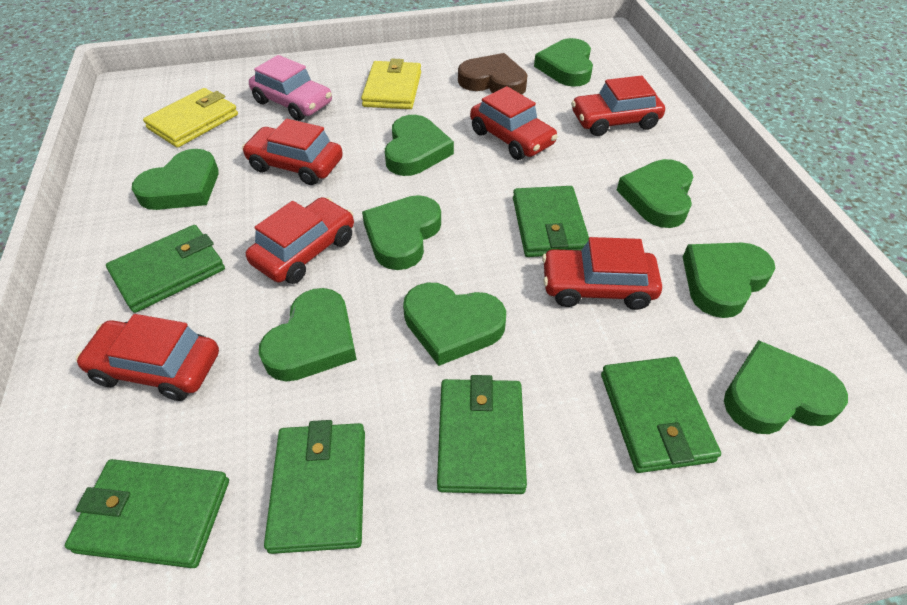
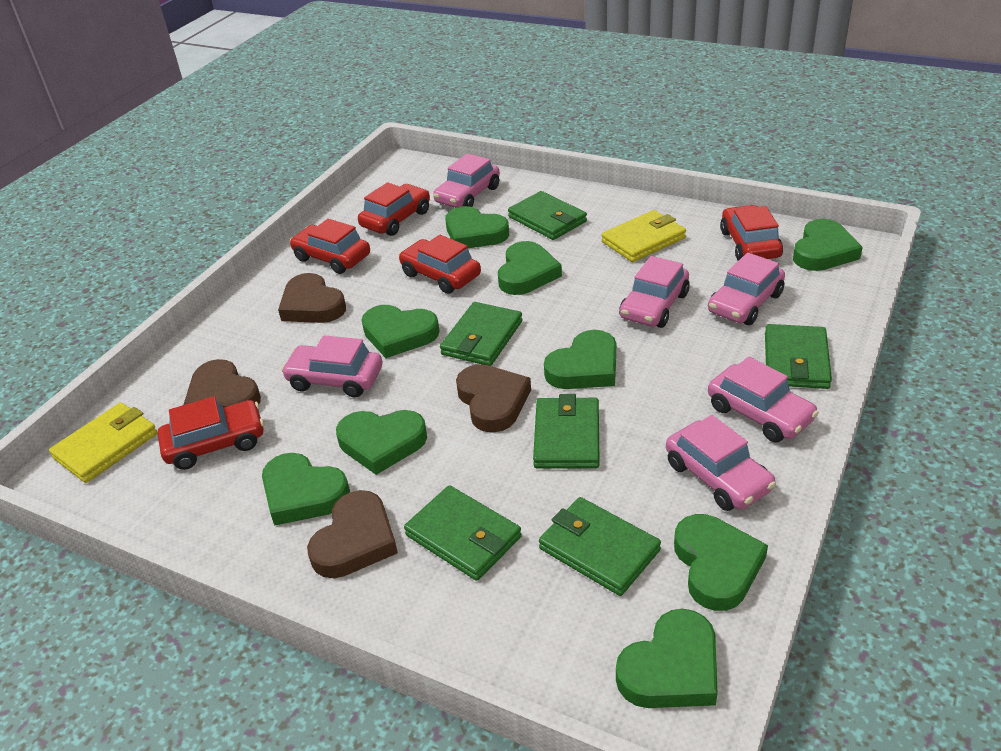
brown heart: [458,53,528,95] = 1 -> [183,359,261,407] [278,273,346,323] [307,490,398,578] [456,364,531,433] = 4
pink car: [249,55,332,121] = 1 -> [281,335,382,397] [433,153,500,208] [619,256,690,328] [666,415,776,511] [708,253,785,325] [708,357,819,442] = 6
red car: [76,314,219,401] [242,119,343,185] [246,197,354,284] [470,86,558,160] [542,237,662,310] [571,75,665,136] = 6 -> [158,396,264,470] [290,219,370,274] [358,182,430,236] [399,235,481,294] [720,205,783,261] = 5

